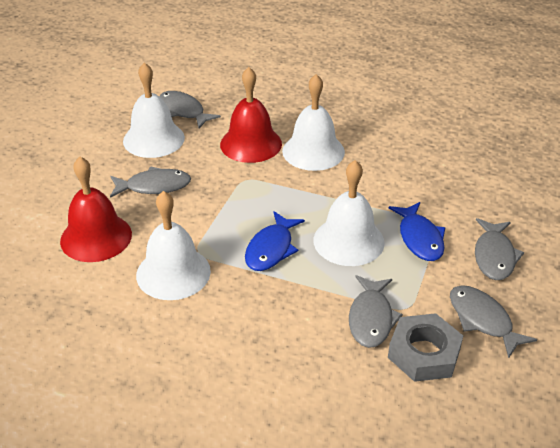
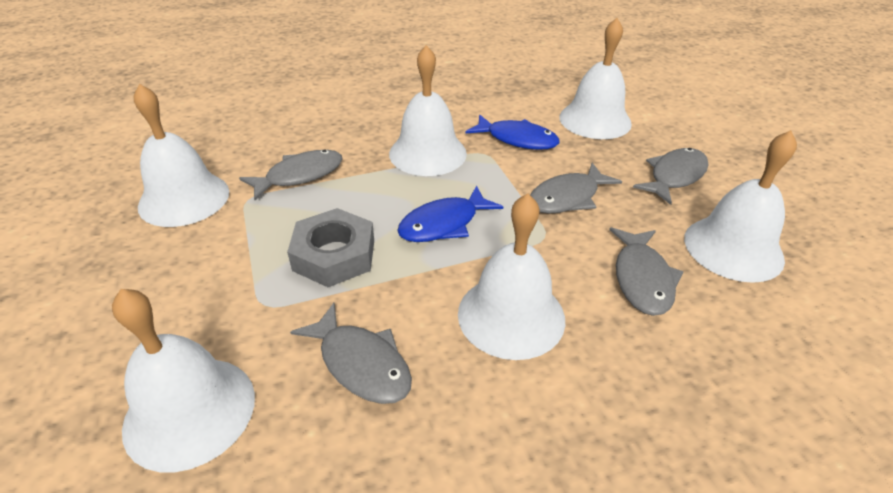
red bell: [60,156,132,262] [220,67,282,163] = 2 -> none = 0
white bell: [123,62,185,158] [136,191,211,300] [282,74,345,171] [313,160,385,266] = 4 -> [112,289,255,472] [134,84,229,227] [389,45,467,176] [458,193,565,360] [559,18,632,139] [684,130,797,283] = 6

